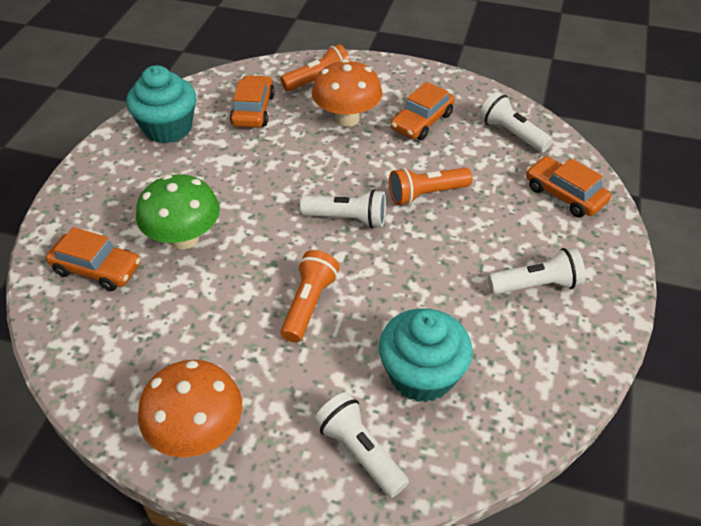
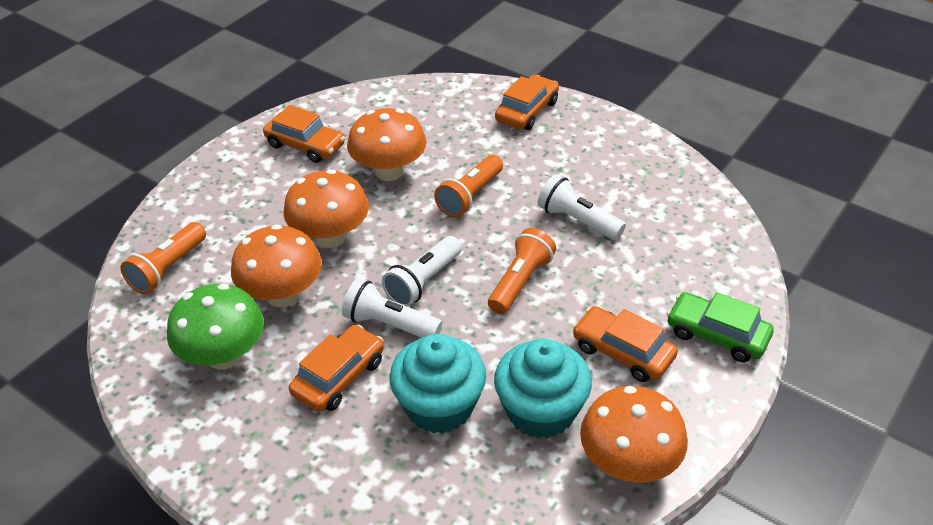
green car: none = 0 -> [667,292,774,362] = 1
orange mushroom: [138,360,242,457] [312,59,382,127] = 2 -> [231,224,322,307] [283,169,369,248] [347,108,427,181] [580,386,688,483] = 4
white flashlight: [300,189,386,228] [314,392,409,498] [479,92,553,152] [488,248,585,295] = 4 -> [342,278,442,338] [382,236,462,307] [538,174,626,240] = 3

